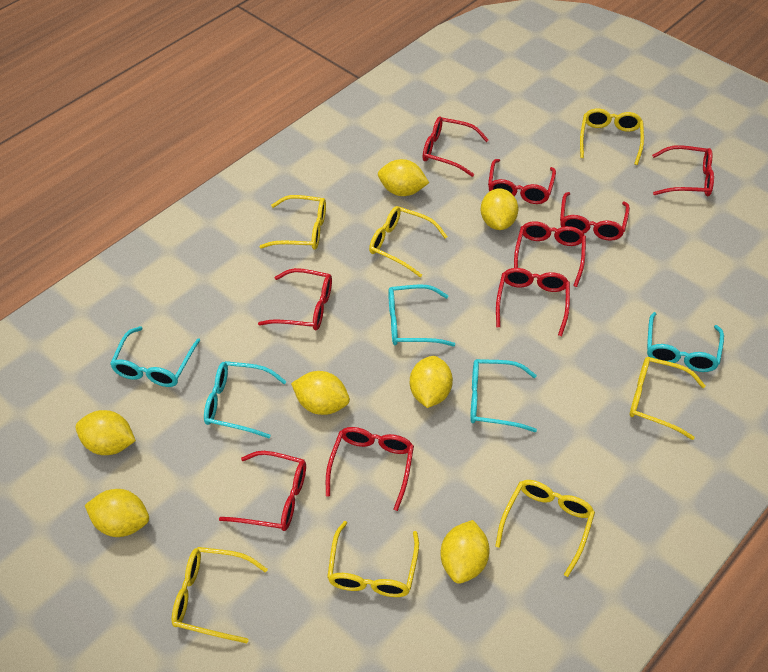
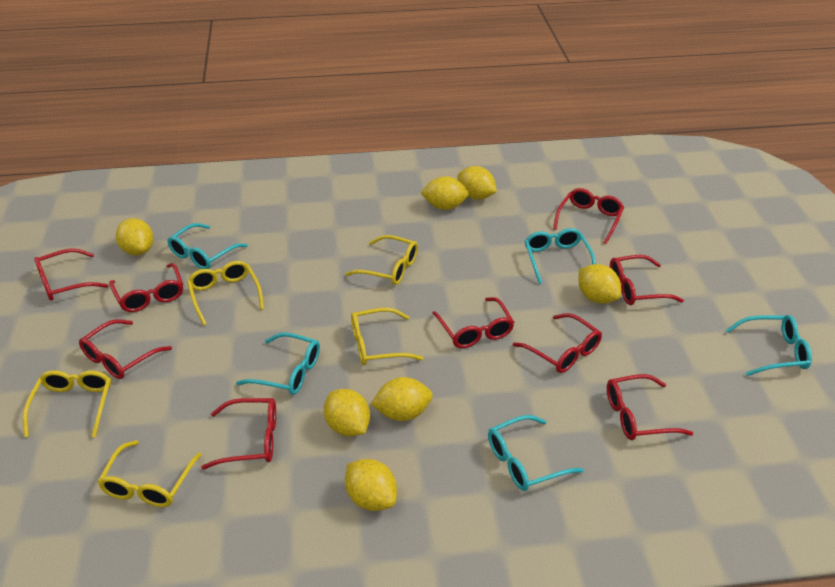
yellow glasses: [172,547,268,643] [259,195,326,250] [327,521,419,597] [369,206,448,277] [495,480,595,577] [580,109,644,165] [629,357,706,440] = 7 -> [23,370,111,437] [98,440,202,507] [187,261,264,325] [345,235,418,285] [351,308,423,365] = 5

